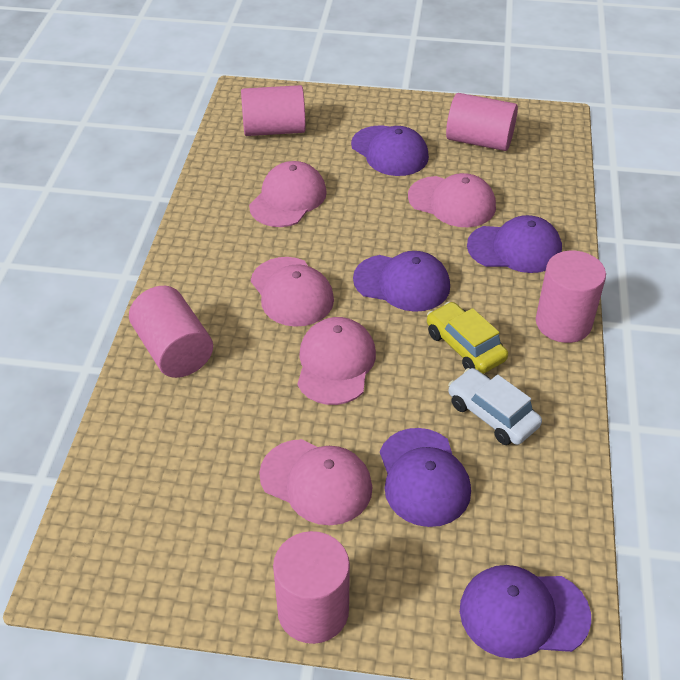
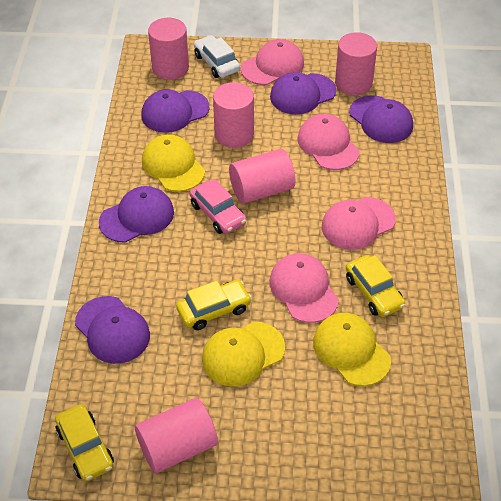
pink cap: [249,161,327,227] [251,257,334,327] [259,439,373,525] [297,317,376,405] [408,173,496,227] = 5 -> [241,39,304,85] [269,253,339,323] [297,114,360,170] [322,197,396,250] = 4
pink car: none = 0 -> [189,179,246,234] = 1
yellow cap: none = 0 -> [142,134,205,192] [202,322,285,387] [313,313,391,386] = 3
yellow car: [427,302,508,374] = 1 -> [55,404,114,481] [176,280,252,330] [346,255,405,317] = 3

